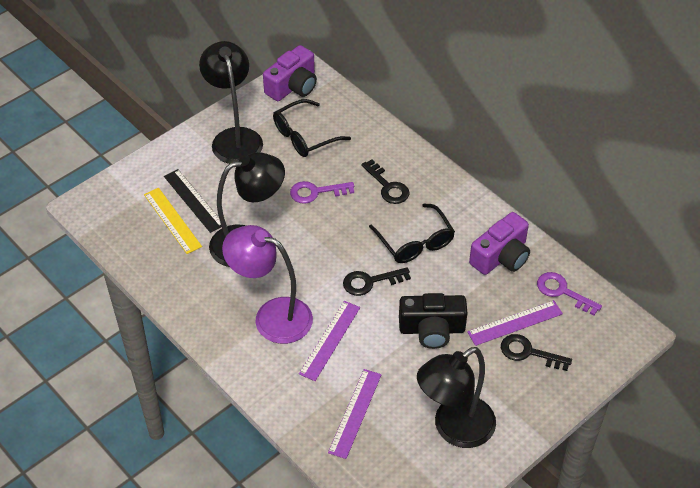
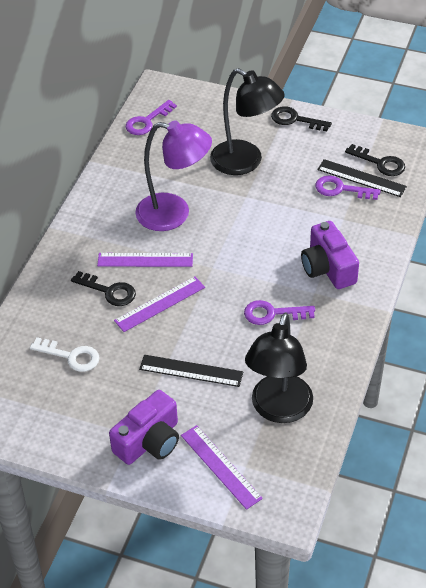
black camera: [399,293,467,349] = 1 -> none = 0
black glasses: [273,99,351,157] [369,203,455,263] = 2 -> none = 0
black lamp: [199,41,263,164] [209,152,285,267] [417,347,496,448] = 3 -> [210,68,285,175] [245,313,313,423] = 2
black ruler: [164,169,222,233] = 1 -> [139,355,243,387] [317,159,407,197] = 2
purple key: [290,181,354,204] [537,272,602,315] = 2 -> [126,100,177,135] [244,300,315,325] [315,175,381,200] = 3
white key: none = 0 -> [30,337,100,372] = 1
yellow ruler: [144,188,202,254] = 1 -> none = 0

